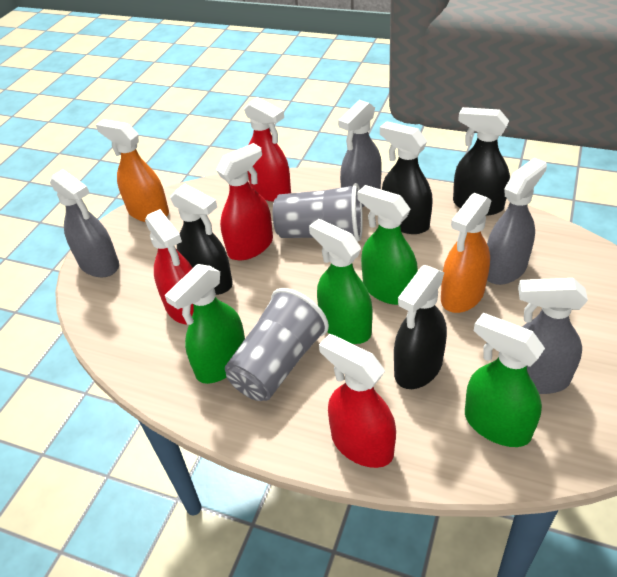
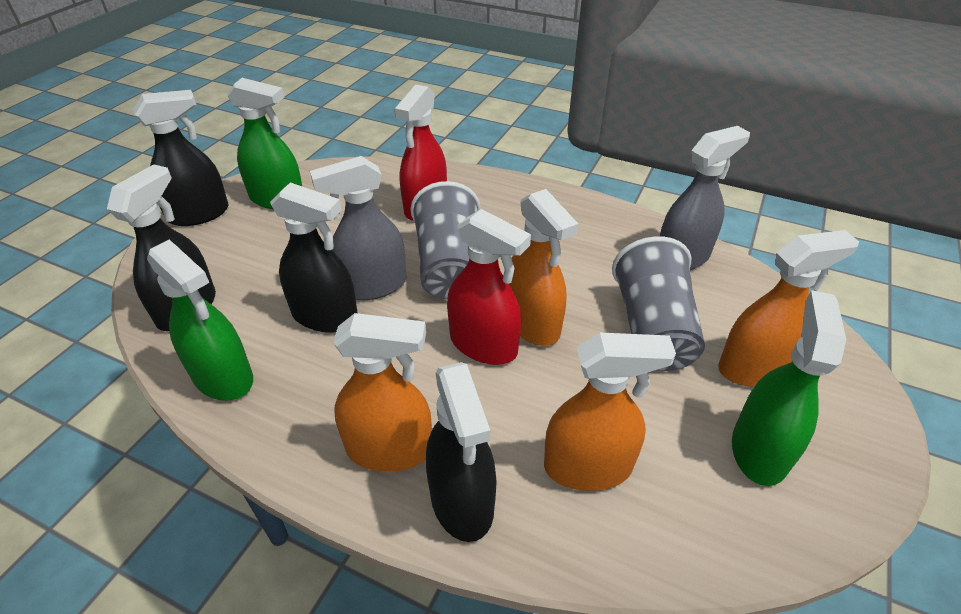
green spray bottle: [165,264,245,384] [309,219,372,344] [357,185,418,305] [465,313,545,447] = 4 -> [147,239,253,401] [227,78,302,209] [732,290,846,486] = 3
grey spray bottle: [50,169,119,277] [338,100,382,207] [487,158,547,285] [518,278,588,394] = 4 -> [310,156,406,300] [659,126,750,270] = 2
orange spray bottle: [96,119,169,222] [441,193,492,313] = 2 -> [333,313,432,471] [509,189,578,346] [544,333,676,491] [718,230,859,386] = 4
red spray bottle: [145,209,194,325] [216,143,273,260] [244,97,291,202] [319,334,396,468] = 4 -> [394,84,447,221] [447,209,531,365] = 2

